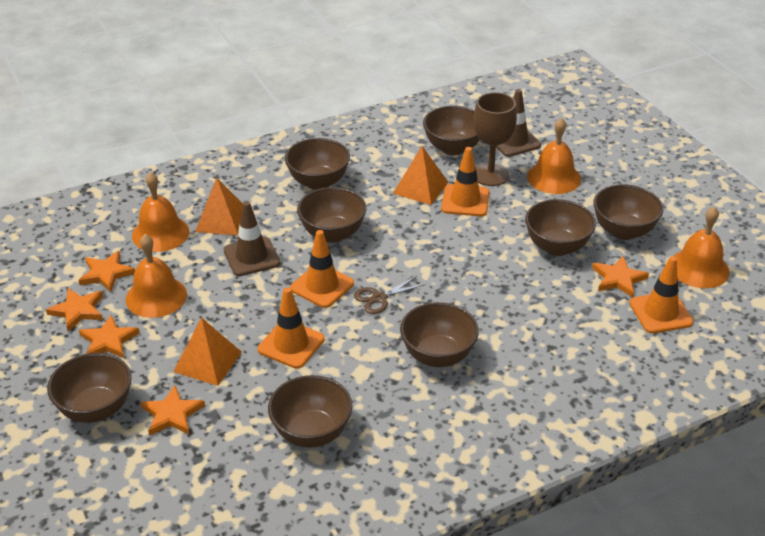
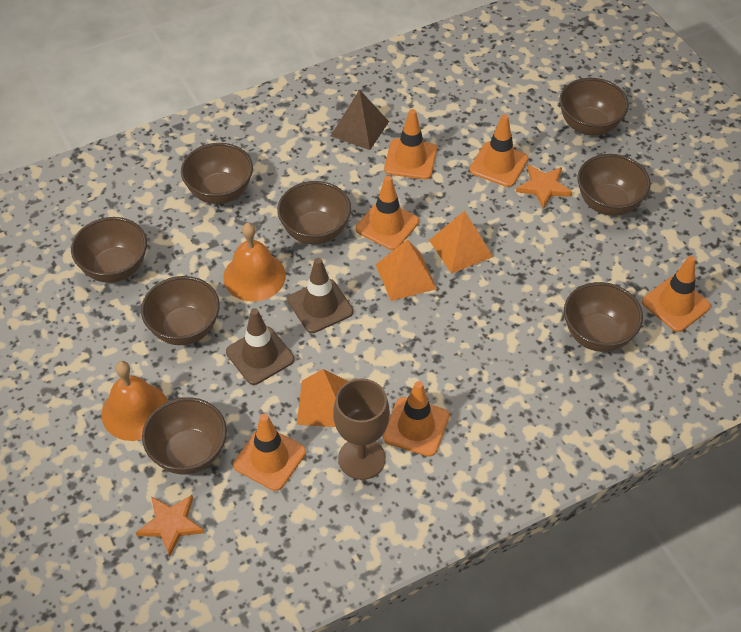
brown pyramid: none = 0 -> [331,89,389,150] = 1
brown scissors: [354,276,426,314] = 1 -> none = 0
orange bell: [125,234,187,318] [132,172,189,252] [527,118,581,194] [674,206,730,288] = 4 -> [102,361,168,441] [223,223,286,301] = 2
orange star: [46,288,103,331] [78,251,135,292] [79,315,140,358] [141,385,205,436] [592,256,649,297] = 5 -> [136,495,204,557] [516,165,572,209] = 2
orange traffic cone: [258,287,325,369] [290,230,354,308] [441,147,489,216] [629,256,693,333] = 4 -> [233,414,306,491] [356,176,419,250] [383,381,449,456] [384,109,437,179] [470,114,528,187] [642,256,711,332] = 6

